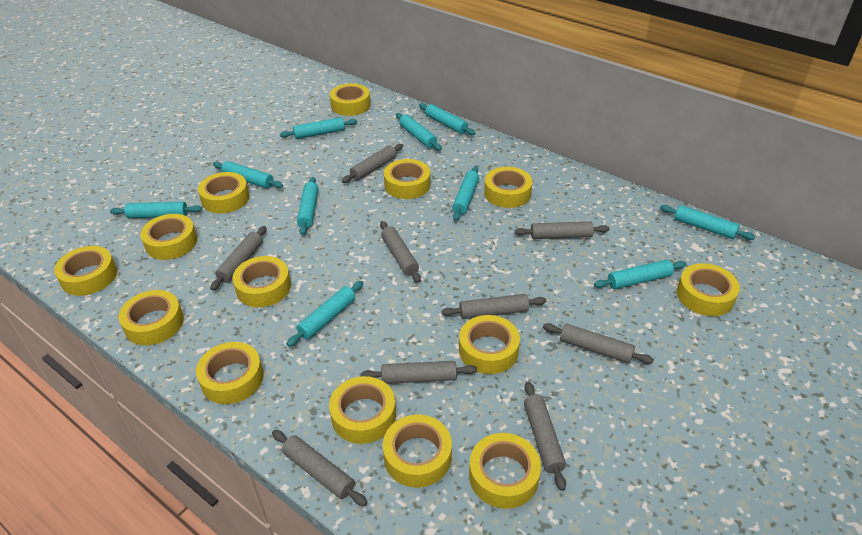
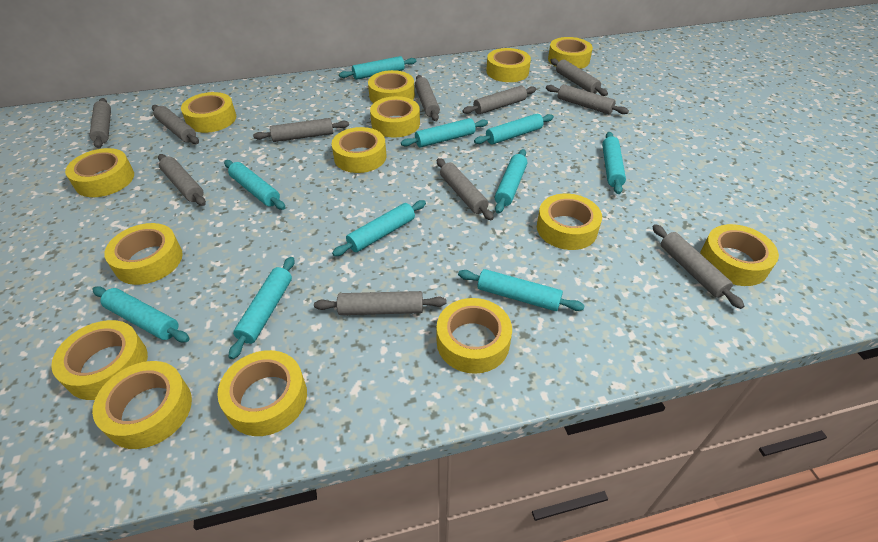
grey rolling pin: [210,226,267,290] [272,430,367,506] [342,144,403,183] [361,361,477,384] [380,221,421,283] [442,294,546,319] [515,221,609,239] [524,382,566,491] [543,323,654,364] = 9 -> [89,98,111,148] [152,105,199,144] [158,154,206,206] [253,118,349,142] [314,291,446,315] [415,75,440,121] [437,158,494,220] [462,86,536,114] [546,84,629,114] [550,58,608,96] [653,224,744,309] = 11

